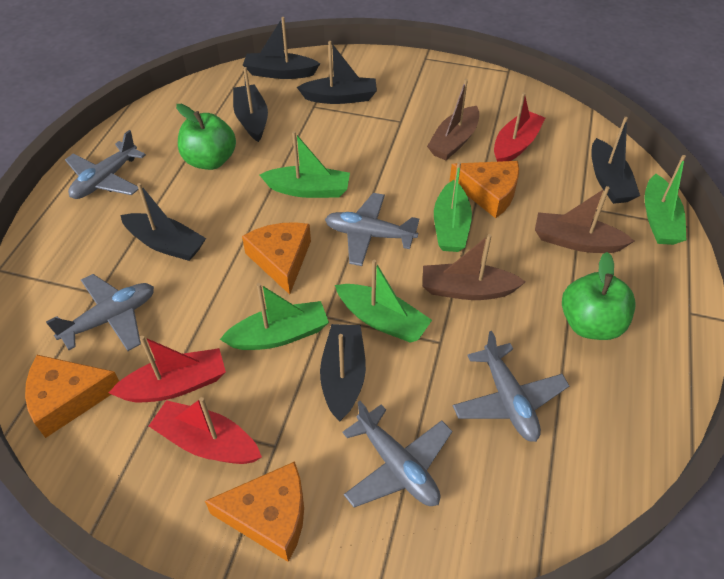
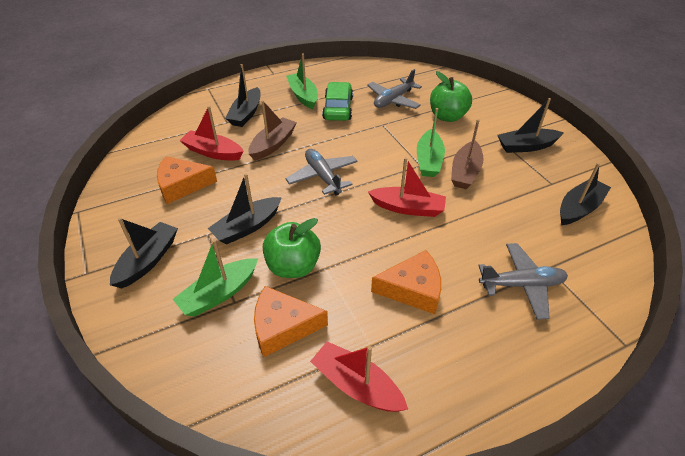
black boat: [120,183,206,261] [233,67,268,142] [243,17,320,79] [297,41,377,104] [320,324,366,421] [591,117,640,204] = 6 -> [110,217,178,289] [208,173,282,244] [225,64,261,127] [497,98,564,153] [560,163,611,225] = 5
brown boat: [423,234,525,300] [427,79,479,160] [535,186,634,253] = 3 -> [248,100,297,161] [451,119,484,189] = 2
green boat: [220,283,329,350] [260,131,350,198] [335,260,432,343] [434,162,472,252] [644,155,686,245] = 5 -> [173,239,258,316] [286,53,318,109] [417,108,445,177] = 3
green car: none = 0 -> [322,82,353,121] = 1
grey plane: [46,274,154,351] [65,130,146,199] [325,193,419,266] [342,401,452,507] [453,331,569,442] = 5 -> [285,149,358,195] [367,69,422,109] [478,243,568,320] = 3
orange cheese: [25,355,119,438] [205,461,304,562] [242,222,311,295] [449,161,519,218] = 4 -> [157,156,217,204] [254,286,328,357] [371,250,441,314] = 3

